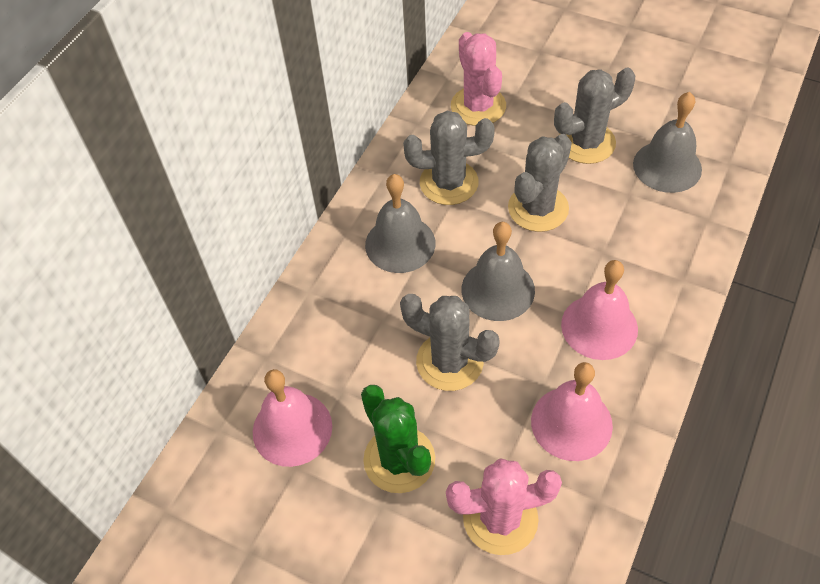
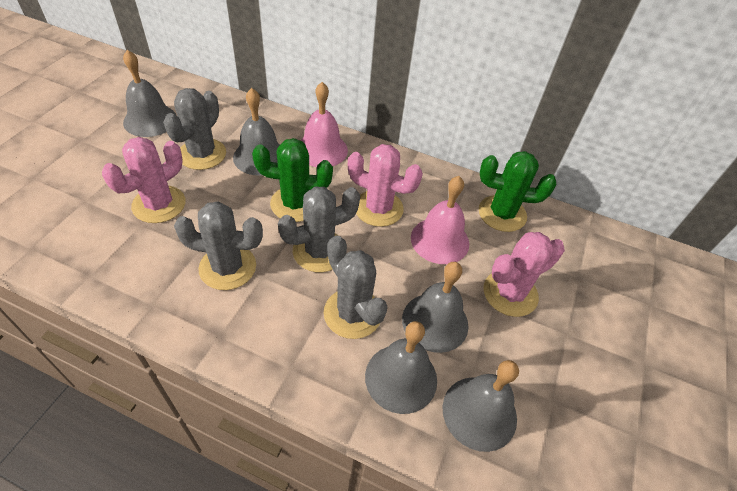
green cactus: [361,385,435,493] = 1 -> [252,138,333,222] [479,151,556,232] = 2
grey bell: [365,174,435,273] [462,222,535,321] [633,92,702,193] = 3 -> [123,50,176,137] [233,88,280,176] [365,321,437,414] [402,262,468,353] [442,360,519,452] = 5
pink bell: [253,369,332,467] [531,362,613,461] [561,260,638,360] = 3 -> [300,82,348,167] [411,176,469,264] = 2
pink cactus: [446,458,562,555] [451,32,506,126] = 2 -> [102,137,186,223] [348,144,423,227] [484,232,565,317] = 3

